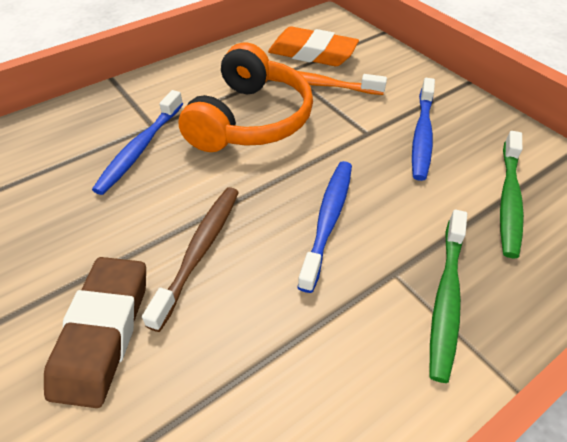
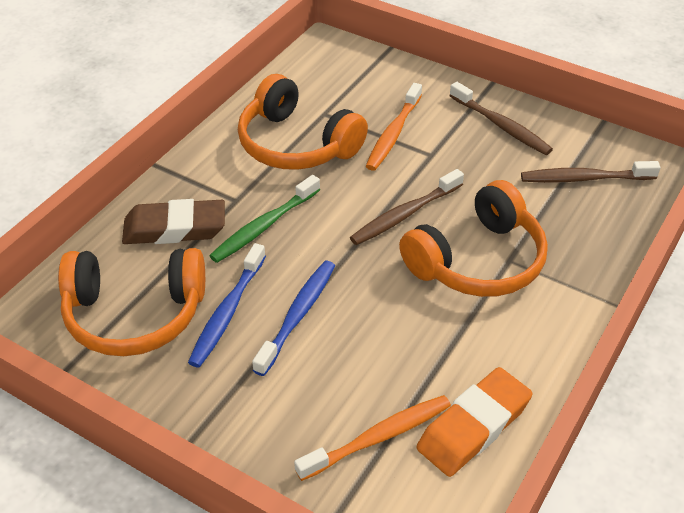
blue toothbrush: [92,90,183,195] [297,161,352,293] [412,78,435,181] = 3 -> [188,243,266,368] [252,261,335,376] = 2
brown toothbrush: [142,187,239,332] = 1 -> [350,169,464,245] [449,82,553,155] [521,161,660,183] = 3
green toothbrush: [430,210,467,383] [500,131,524,258] = 2 -> [209,175,320,263] = 1
orange headphones: [178,42,313,152] = 1 -> [58,248,205,356] [238,74,368,170] [399,180,548,297] = 3
orange toothbrush: [268,71,387,95] = 1 -> [294,395,451,481] [366,83,422,171] = 2

